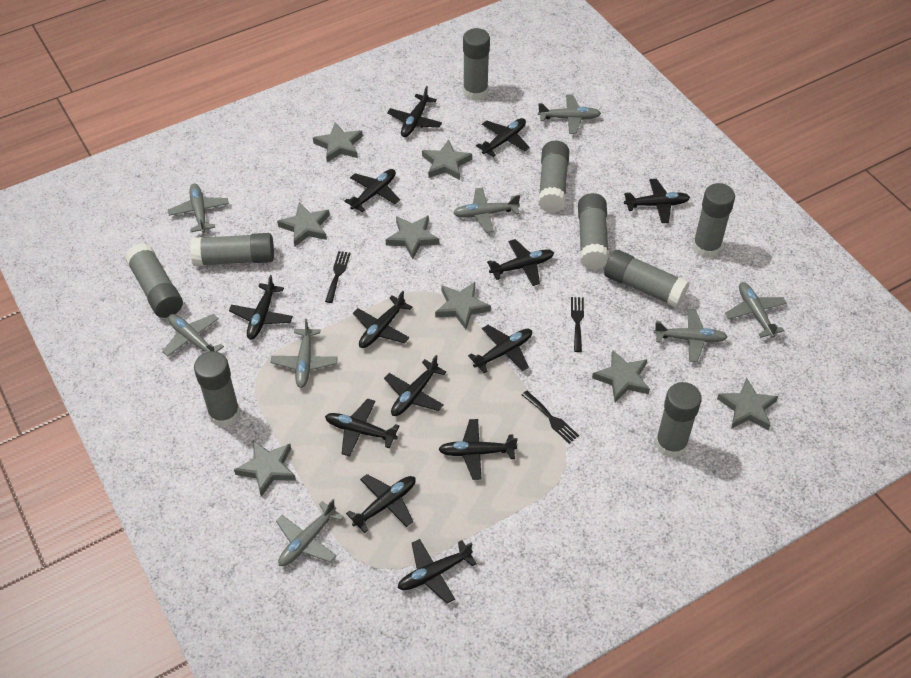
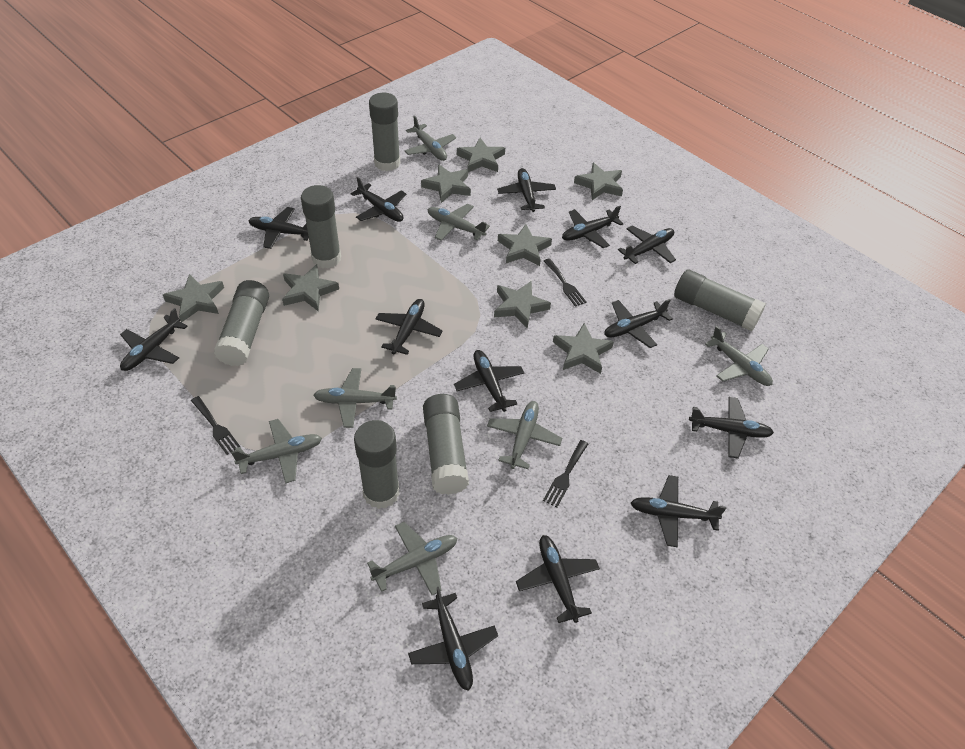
grey glue stick: [125,243,183,318] [190,233,274,266] [194,351,240,427] [463,28,490,100] [538,141,569,213] [578,193,609,270] [604,250,689,308] [655,382,702,458] [693,183,735,258] = 9 -> [214,280,269,366] [301,185,341,268] [354,420,400,509] [369,93,400,171] [423,394,469,495] [674,270,766,331] = 6
grey plane: [162,314,224,357] [168,183,229,233] [271,319,338,388] [276,499,344,566] [453,188,520,233] [538,95,601,134] [653,309,727,362] [725,282,787,338] = 8 -> [231,419,322,483] [314,368,397,428] [367,522,457,595] [405,116,456,161] [427,204,490,241] [487,401,562,469] [705,326,773,386] = 7

